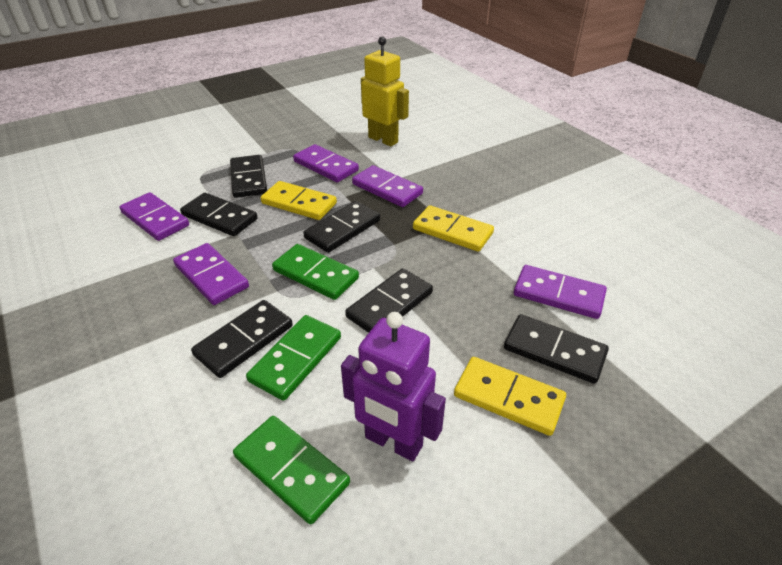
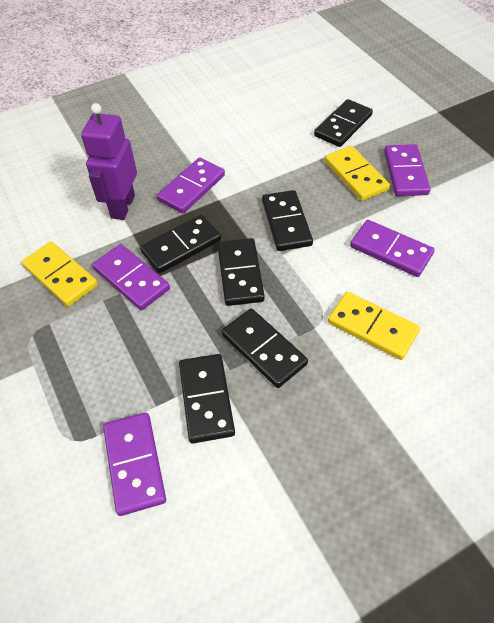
green domino: [233,416,350,524] [246,315,341,401] [272,244,359,300] = 3 -> none = 0
yellow robot: [361,36,409,147] = 1 -> none = 0

